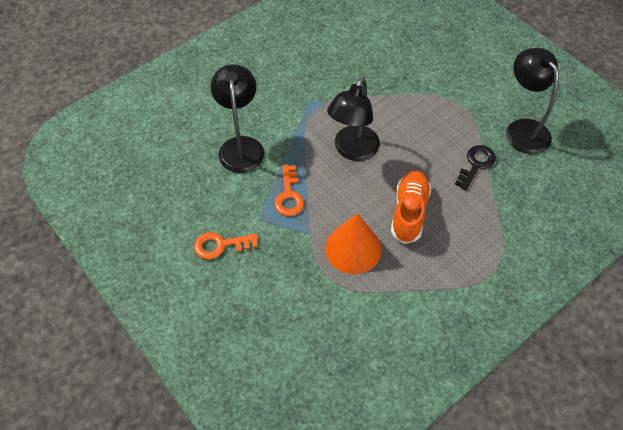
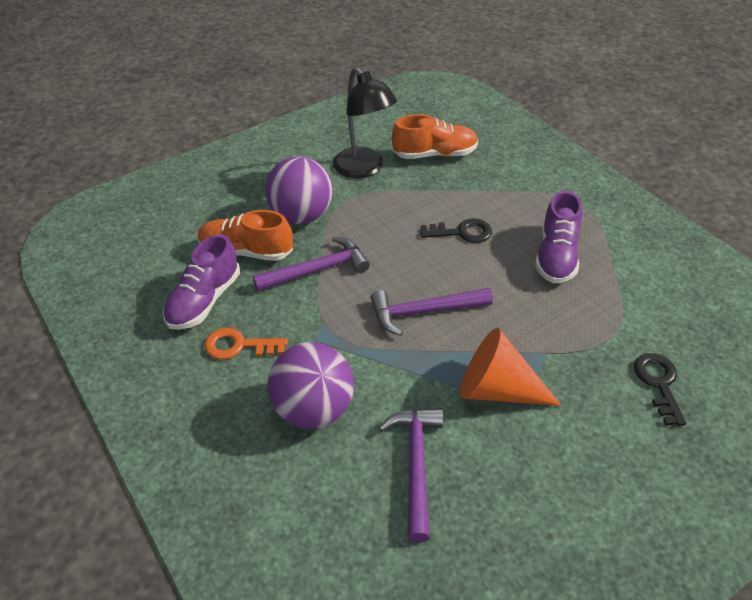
black key: [455,145,496,191] = 1 -> [420,218,492,243] [634,353,686,426] = 2
black lamp: [210,64,264,173] [327,77,380,161] [506,48,559,154] = 3 -> [333,67,397,178] = 1
orange key: [194,232,258,259] [274,165,304,216] = 2 -> [205,328,288,359] = 1
orange shoe: [391,171,431,244] = 1 -> [198,210,293,261] [392,114,478,159] = 2
purple ball: none = 0 -> [265,156,333,224] [267,342,354,429] = 2
purple hammer: none = 0 -> [253,237,370,291] [370,288,493,336] [379,408,443,542] = 3
purple shoe: none = 0 -> [163,234,240,330] [535,191,582,283] = 2

